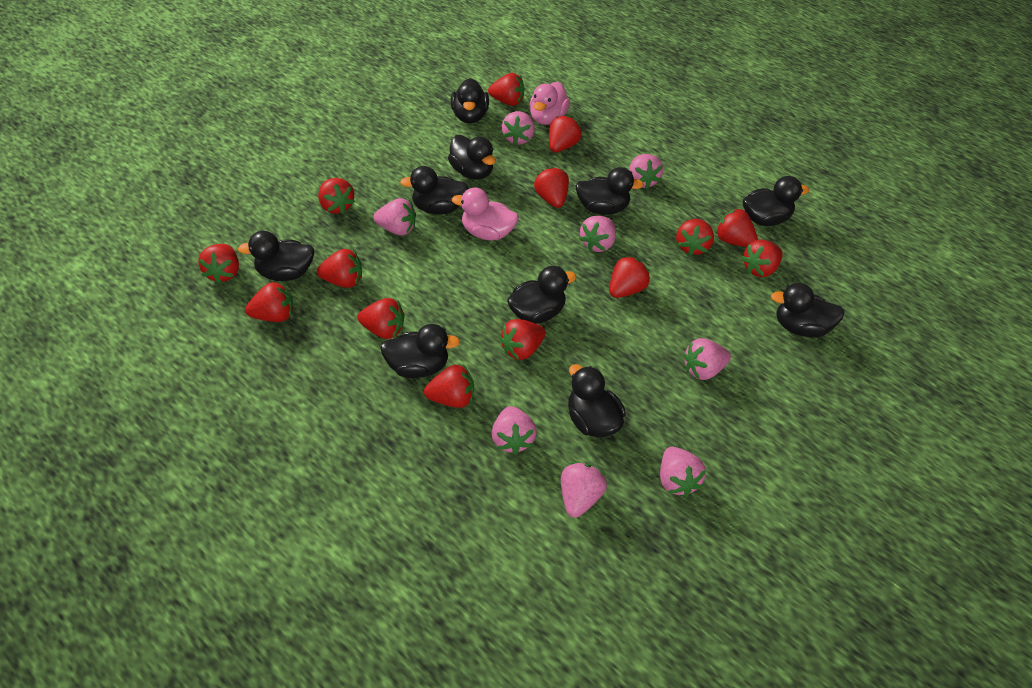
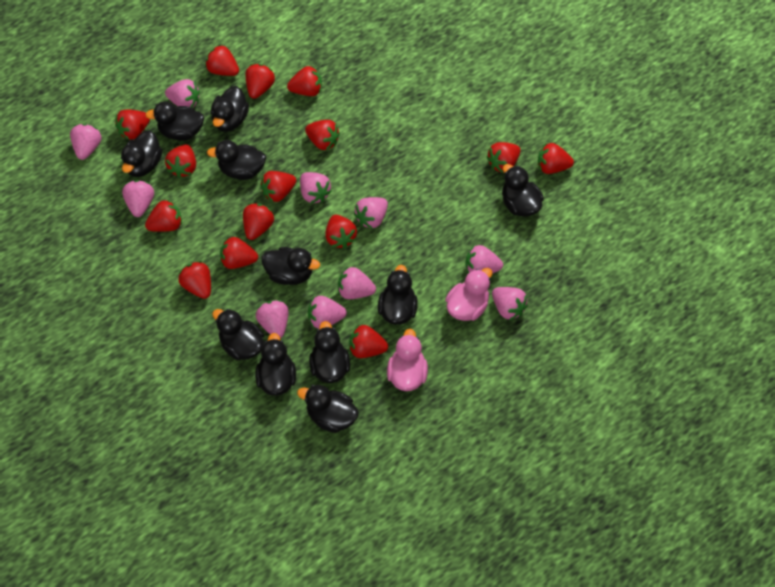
black duck: [238,231,314,281] [380,324,460,378] [400,166,469,214] [448,135,496,180] [451,78,489,123] [507,266,576,324] [568,364,626,438] [575,167,644,215] [743,176,809,226] [771,283,845,338] = 10 -> [121,130,162,177] [145,101,204,141] [207,140,266,180] [211,86,249,132] [212,309,264,360] [255,333,296,396] [261,247,320,285] [297,385,359,433] [309,321,350,383] [378,265,418,325] [502,164,544,217] = 11
pink strawberry: [373,198,416,235] [491,406,537,455] [502,111,535,146] [561,462,607,518] [579,216,616,252] [629,154,663,189] [660,447,706,497] [683,338,731,380] = 8 -> [70,124,102,160] [122,180,154,217] [165,79,200,108] [256,300,289,338] [300,172,332,204] [308,296,347,329] [338,267,376,299] [354,197,388,229] [465,245,503,274] [492,287,528,320] = 10
red strawberry: [198,244,239,284] [245,282,294,322] [317,249,362,288] [318,178,355,214] [357,298,405,339] [424,365,474,408] [488,73,525,106] [500,319,546,360] [534,167,569,208] [549,115,581,152] [609,256,650,298] [676,219,714,256] [716,208,758,247] [742,239,783,277] = 14 -> [115,110,150,140] [145,199,182,232] [165,145,196,178] [178,261,211,299] [205,44,239,76] [220,237,258,269] [243,203,274,240] [246,64,275,99] [260,171,296,202] [287,66,322,96] [305,120,340,150] [325,215,357,249] [349,325,388,358] [487,142,521,173] [538,143,574,174] = 15

